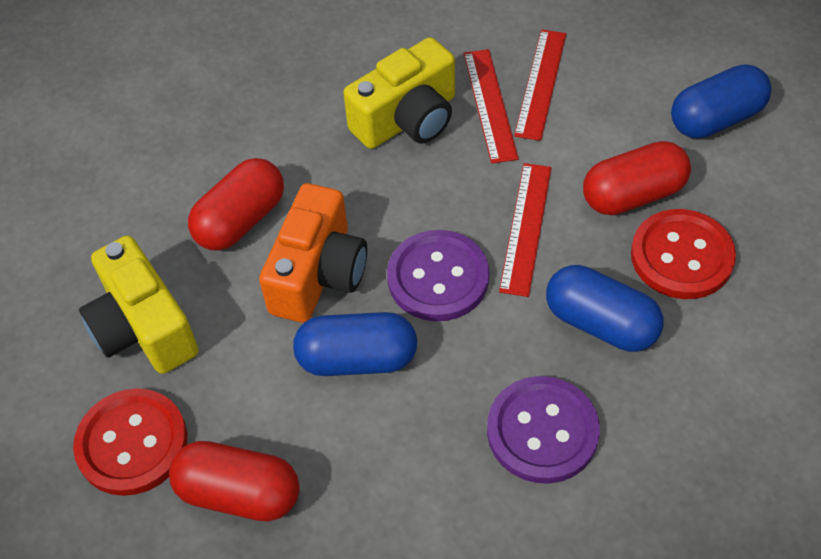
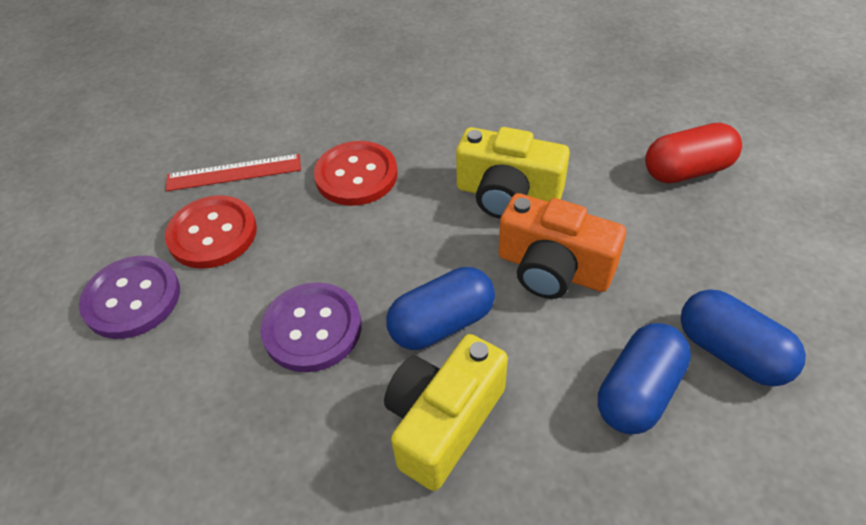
red capsule: [169,441,300,522] [188,158,284,251] [583,141,691,215] = 3 -> [645,123,742,183] = 1
red ruler: [464,49,519,164] [499,163,551,297] [514,30,566,141] = 3 -> [166,154,301,191] = 1

